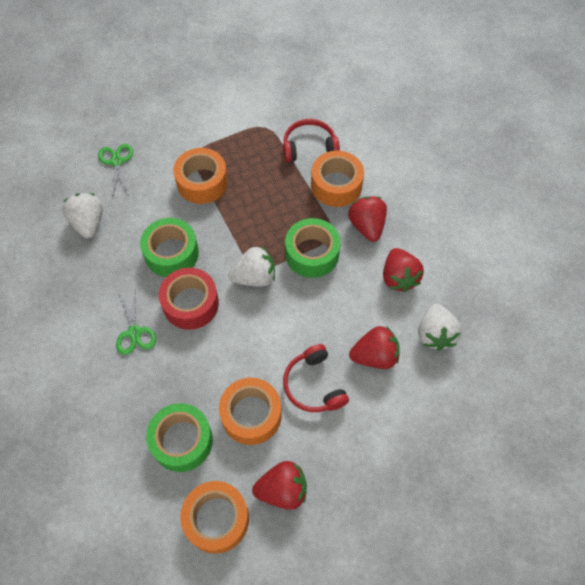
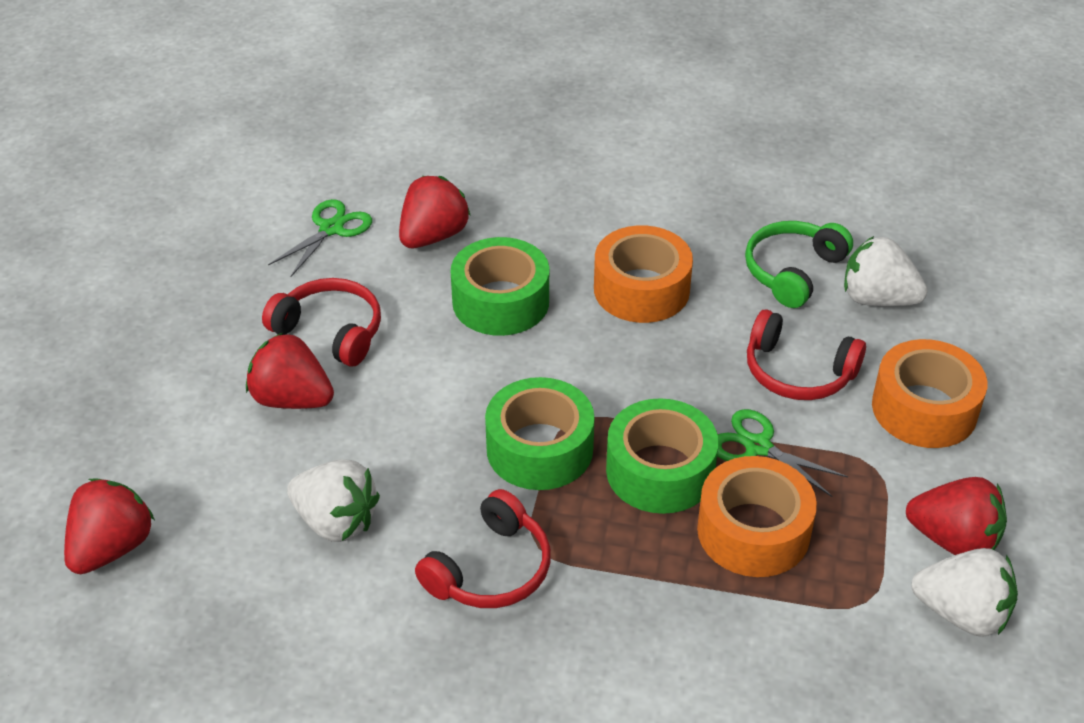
green headphones: none = 0 -> [745,221,853,308] = 1
orange tape: [173,148,228,204] [180,481,249,554] [219,378,282,445] [311,151,364,207] = 4 -> [594,225,693,323] [697,456,817,577] [872,339,988,448] = 3
red headphones: [283,119,340,162] [283,344,349,412] = 2 -> [262,278,381,366] [415,489,551,608] [747,309,866,400] = 3
red tape: [159,268,219,330] = 1 -> none = 0

